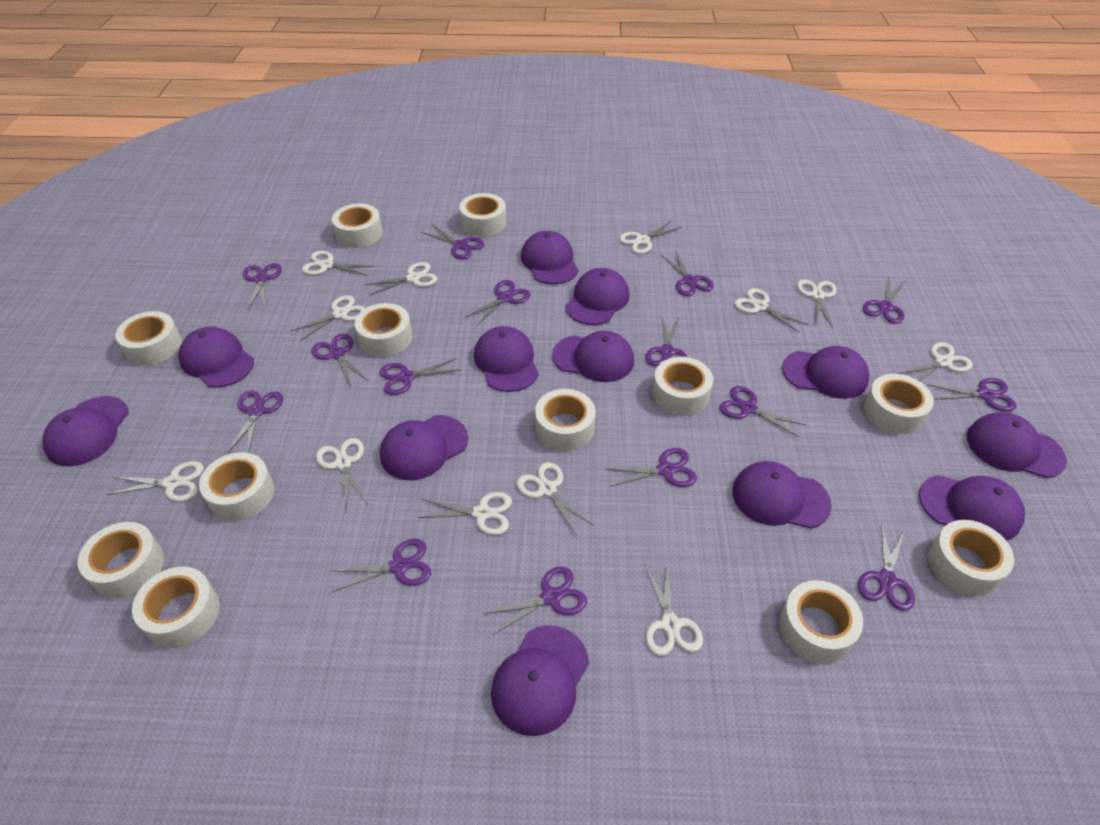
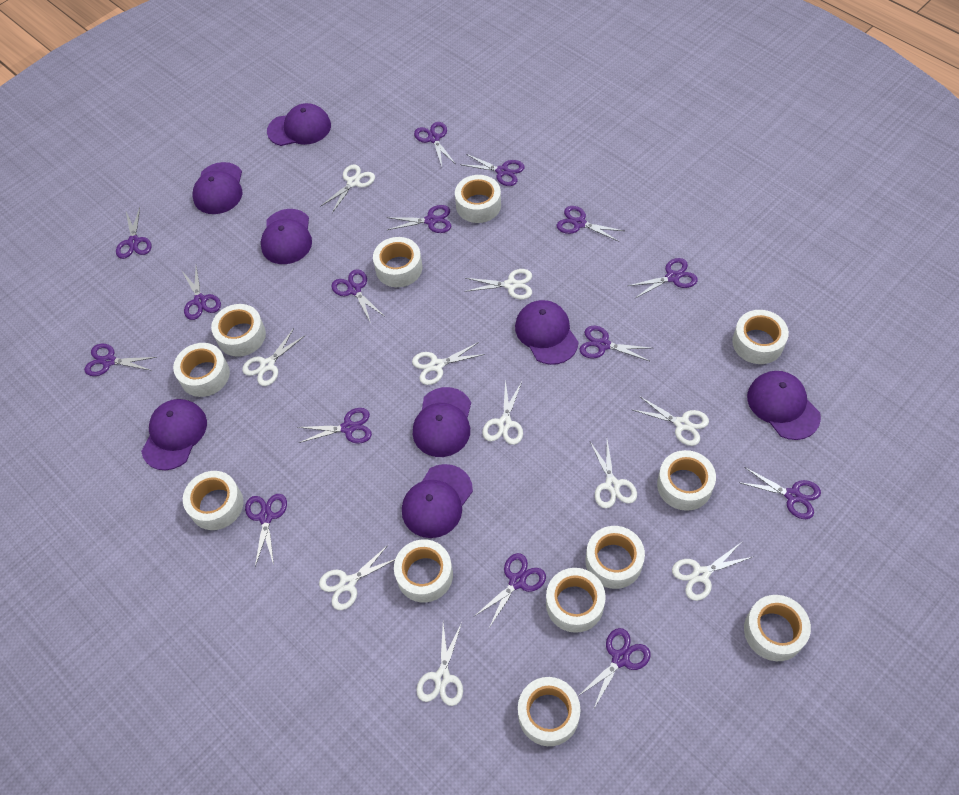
purple cap: [42,396,129,466] [178,327,254,388] [380,415,468,480] [474,326,539,392] [491,625,589,736] [521,231,579,284] [552,331,634,382] [565,268,629,325] [732,461,832,529] [782,346,869,399] [919,475,1025,541] [967,412,1067,478] = 12 -> [141,399,207,470] [193,162,242,214] [261,209,312,264] [267,103,331,146] [402,464,473,538] [413,387,471,457] [515,300,579,365] [747,371,821,440] = 8
white scissors: [106,461,204,502] [291,295,365,341] [302,251,374,276] [316,438,367,511] [365,262,438,296] [418,492,512,535] [516,462,594,536] [619,221,682,254] [644,564,703,656] [734,288,809,332] [797,279,837,328] [898,342,973,381] = 12 -> [242,328,306,386] [319,545,395,610] [320,164,375,213] [412,342,485,385] [416,623,463,706] [465,269,532,300] [482,380,523,445] [590,440,637,509] [633,396,709,446] [672,542,752,601] = 10

